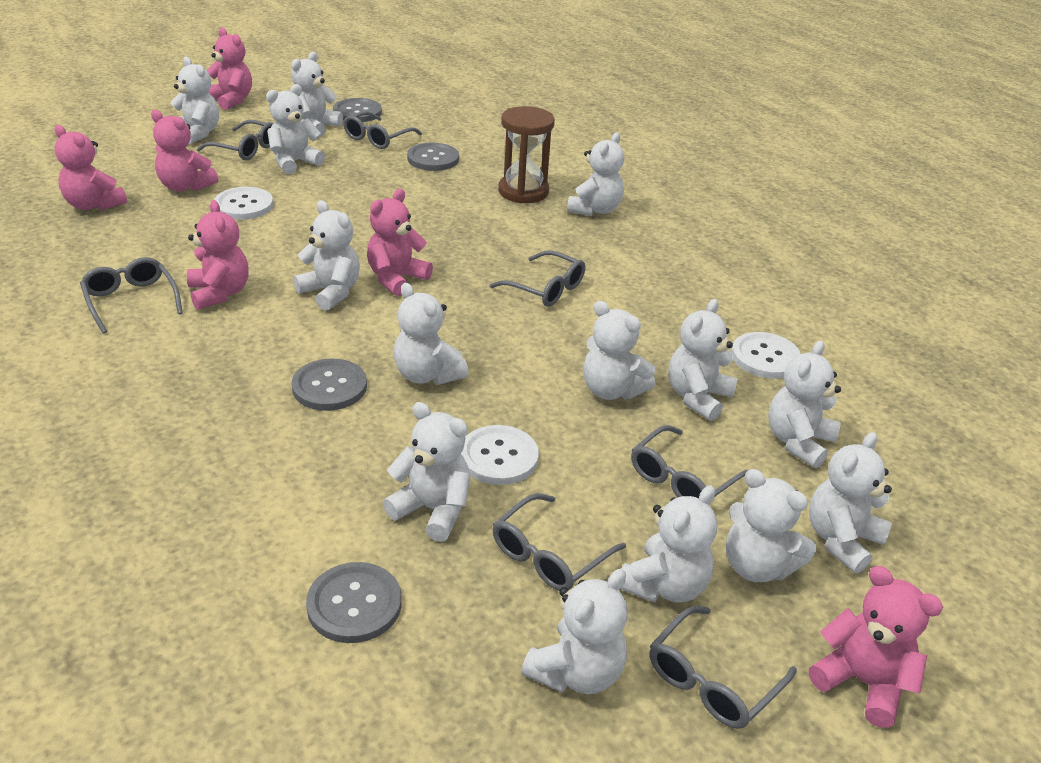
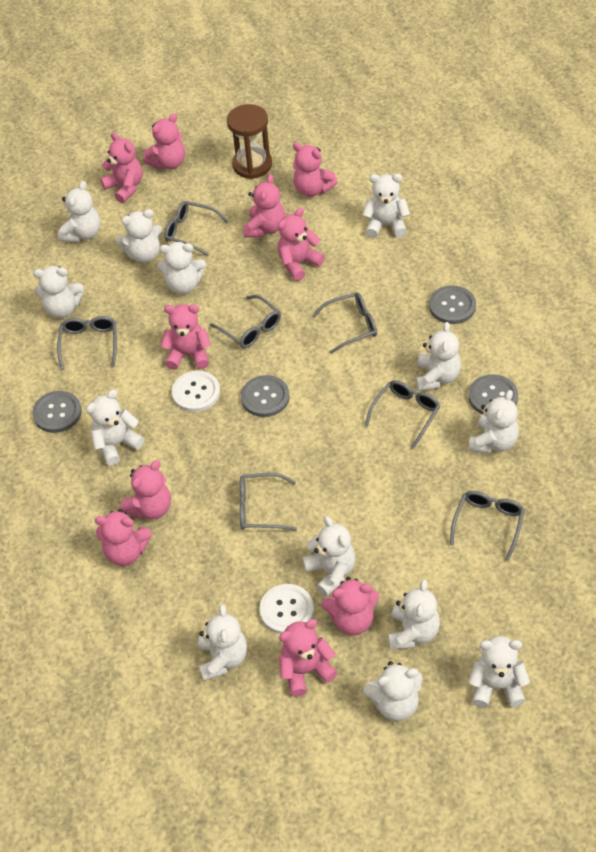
pink teddy bear: [54,125,127,210] [151,110,218,192] [187,200,249,310] [207,28,252,110] [367,189,433,296] [809,566,943,728] = 6 -> [95,509,152,566] [100,132,142,203] [120,460,171,520] [143,113,185,170] [160,304,211,370] [243,174,285,238] [277,208,325,281] [279,619,338,697] [293,142,338,197] [321,577,379,635] = 10
white button: [214,187,273,220] [461,425,539,485] [731,332,801,379] = 3 -> [172,371,220,412] [259,584,314,634] = 2
white teddy bear: [171,57,219,144] [266,84,325,174] [291,52,343,137] [293,200,360,311] [383,402,470,542] [393,283,469,385] [521,569,628,694] [567,132,624,216] [583,300,655,400] [620,485,717,602] [669,299,738,421] [726,469,817,582] [768,341,841,468] [809,432,892,574] = 14 -> [33,266,83,318] [58,181,100,242] [86,390,144,466] [116,209,162,263] [157,242,206,294] [198,604,247,681] [302,516,356,597] [362,174,410,238] [363,661,422,721] [388,579,440,650] [416,322,461,391] [468,390,519,454] [468,636,530,708] = 13

